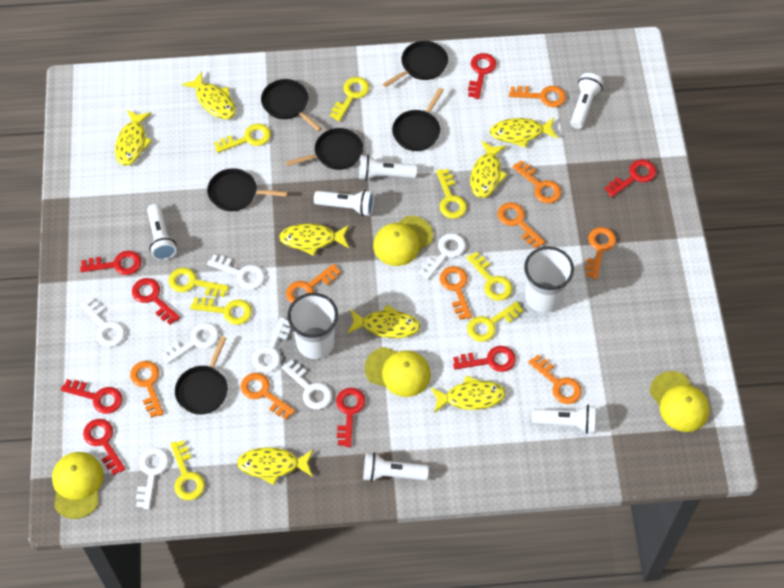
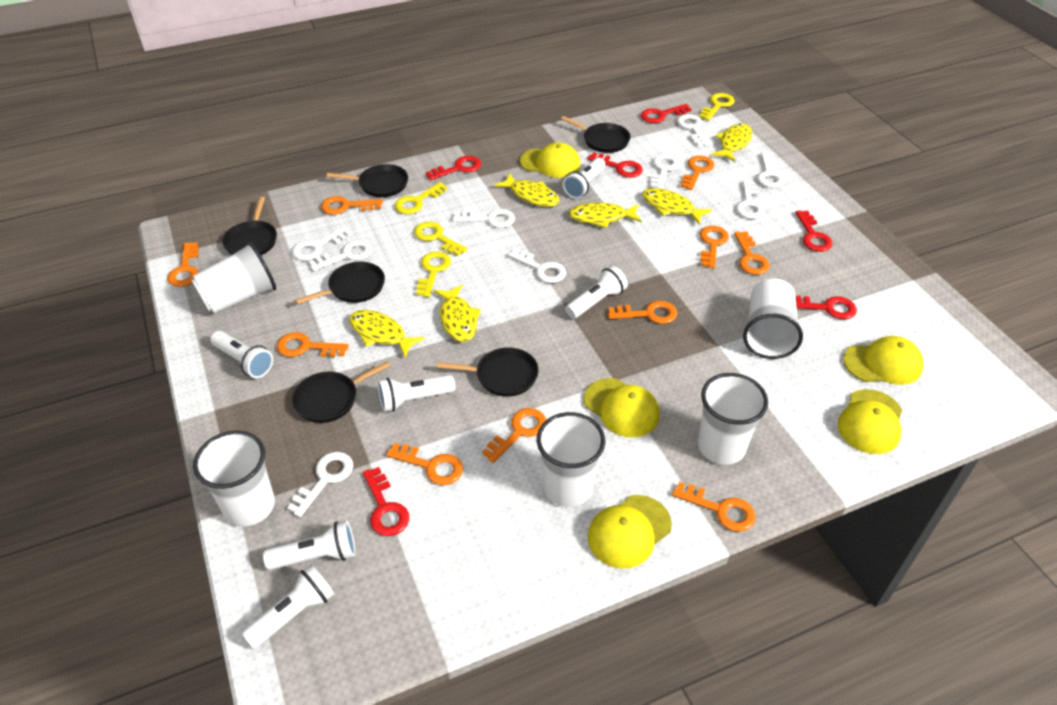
orange key: [130,361,164,418] [241,373,295,419] [286,264,341,303] [440,266,472,320] [497,202,545,249] [509,86,566,107] [512,160,561,204] [528,355,582,404] [585,227,616,279] = 9 -> [167,242,199,287] [277,332,349,357] [321,196,383,215] [386,443,463,485] [482,408,547,463] [608,301,677,324] [672,482,756,532] [681,156,715,190] [700,226,729,268] [734,231,770,275] = 10
red key: [61,379,123,414] [80,251,141,275] [83,419,125,475] [132,278,180,325] [336,388,365,447] [453,346,516,372] [468,53,497,99] [605,160,656,197] = 8 -> [363,467,409,536] [426,156,481,180] [587,152,643,178] [641,104,692,123] [795,211,833,252] [796,296,857,319] = 6
white cup: [287,293,338,359] [524,247,574,313] = 2 -> [191,242,276,313] [193,431,275,527] [537,412,606,507] [698,373,768,465] [743,279,803,359] = 5
white key: [80,297,125,347] [136,447,169,509] [161,323,219,364] [207,254,265,289] [252,317,291,372] [281,360,332,409] [419,233,466,280] = 7 -> [287,452,353,517] [292,226,352,261] [309,240,372,271] [453,209,515,228] [508,248,566,283] [650,154,679,189] [677,114,709,146] [736,180,765,219] [757,152,785,188] = 9
yellow cap: [52,452,104,519] [365,347,431,397] [373,216,433,266] [650,371,710,432] = 4 -> [520,142,581,178] [584,378,660,438] [588,495,672,569] [838,389,902,454] [843,336,924,385] = 5
yellow fish: [115,110,152,166] [182,71,236,119] [237,447,313,485] [279,223,349,256] [347,305,421,338] [431,376,506,413] [470,141,507,198] [490,117,558,148] = 8 -> [349,310,425,357] [433,285,481,342] [494,173,560,207] [569,202,642,228] [642,188,712,224] [711,123,752,162] = 6
yellow key: [169,268,229,297] [170,440,205,500] [190,297,252,325] [214,124,271,153] [330,77,369,121] [436,169,467,219] [467,252,512,301] [467,301,524,342] = 8 -> [395,182,448,214] [414,222,467,256] [417,251,451,297] [699,93,735,121] = 4

